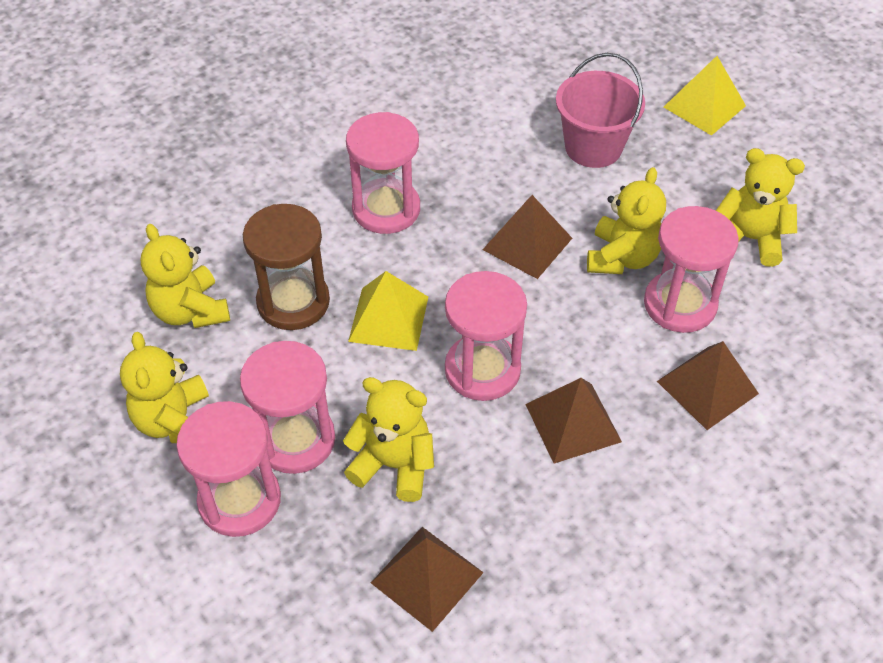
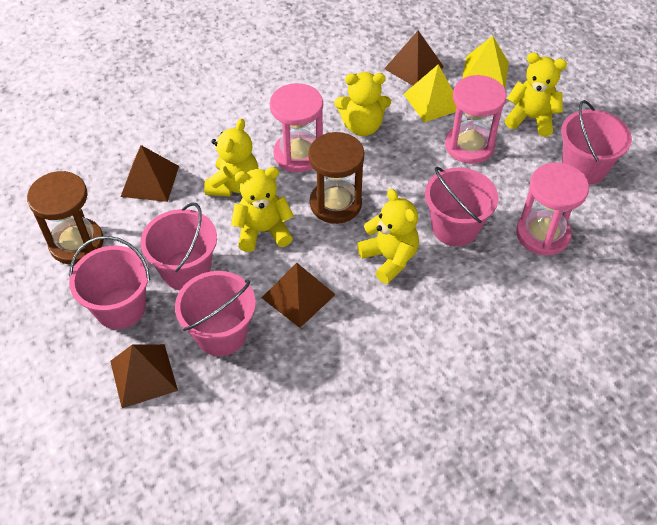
brown hourglass: [243,204,330,330] = 1 -> [27,171,104,264] [308,132,364,224] = 2
pink bucket: [556,53,645,168] = 1 -> [69,236,150,329] [141,203,217,290] [175,271,256,356] [425,167,498,246] [561,100,632,185] = 5
pink hourglass: [176,401,281,537] [240,341,335,474] [346,112,420,234] [445,271,527,401] [644,206,739,333] = 5 -> [270,83,323,173] [445,75,507,164] [516,162,589,256] = 3

